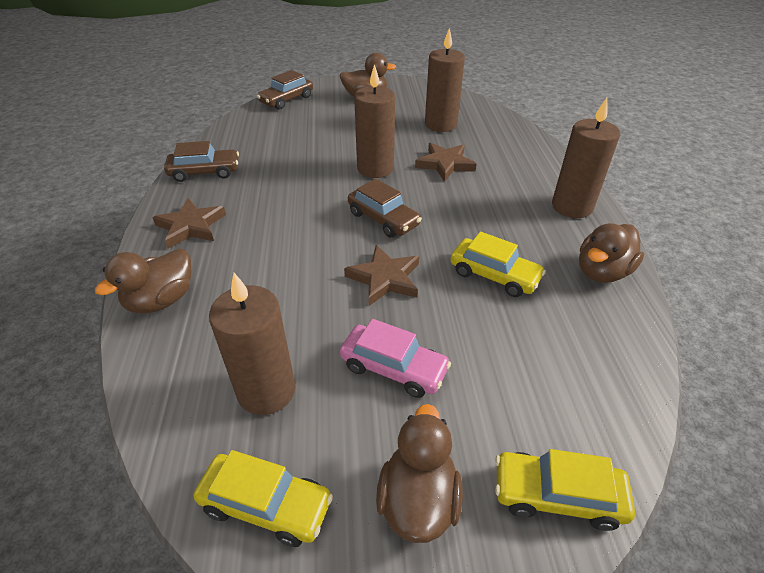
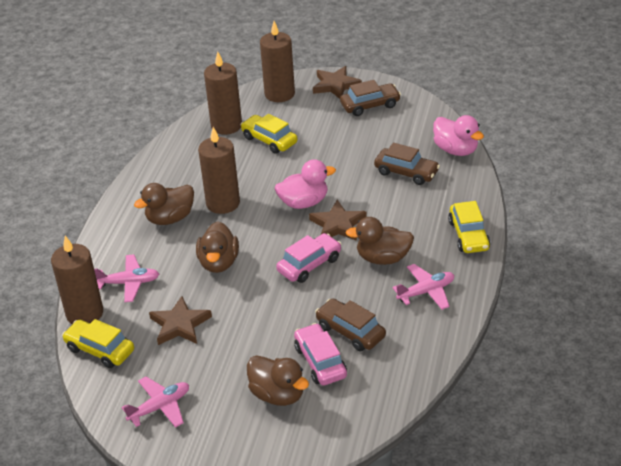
pink car: [340,319,451,398] = 1 -> [276,233,342,283] [294,323,347,386] = 2
pink duck: none = 0 -> [275,159,336,209] [433,115,484,156] = 2
pink plane: none = 0 -> [94,254,159,302] [122,376,189,428] [392,264,454,310] = 3

